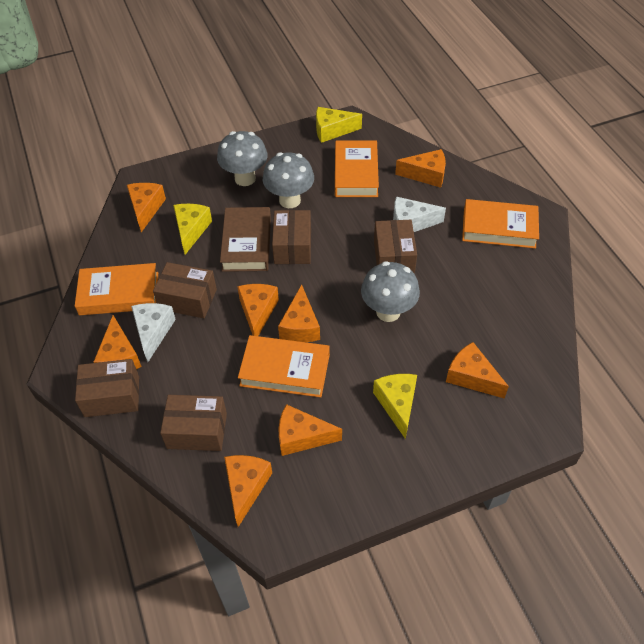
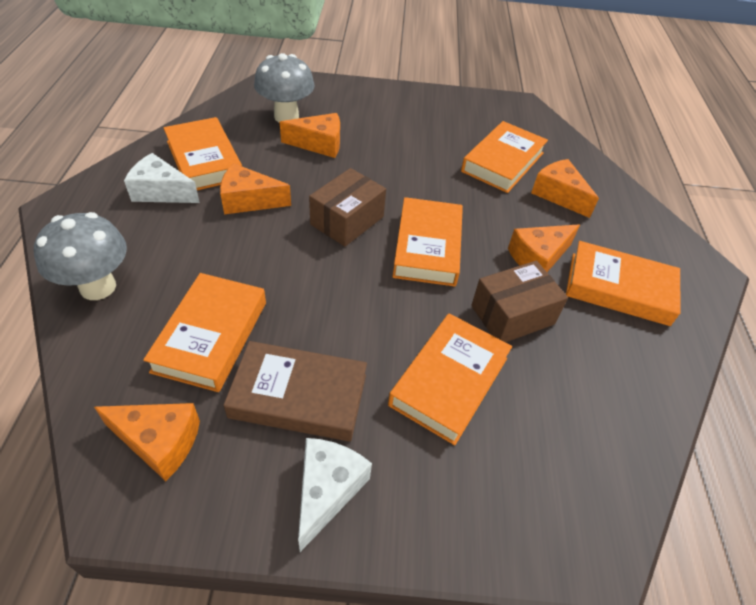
brown box: [75,359,139,417] [153,262,217,318] [160,395,227,451] [272,210,311,264] [374,220,417,274] = 5 -> [309,168,386,247] [471,261,568,342] = 2
grey mushroom: [217,131,268,186] [263,152,314,208] [361,261,420,322] = 3 -> [34,212,127,300] [254,53,315,123] = 2
orange book: [75,263,158,315] [238,335,330,397] [335,141,379,197] [462,199,539,249] = 4 -> [143,273,266,392] [164,117,242,190] [388,313,512,445] [393,197,463,286] [461,121,548,193] [566,241,681,326] = 6
orange cheese: [94,315,141,369] [127,183,166,232] [224,455,272,527] [237,284,279,336] [278,285,320,342] [279,404,342,456] [395,149,446,188] [446,342,509,398] = 8 -> [94,403,200,481] [220,163,291,214] [280,113,340,158] [508,224,580,272] [531,159,599,218] = 5
yellow cheese: [173,204,212,255] [316,107,362,143] [373,374,417,439] = 3 -> none = 0

